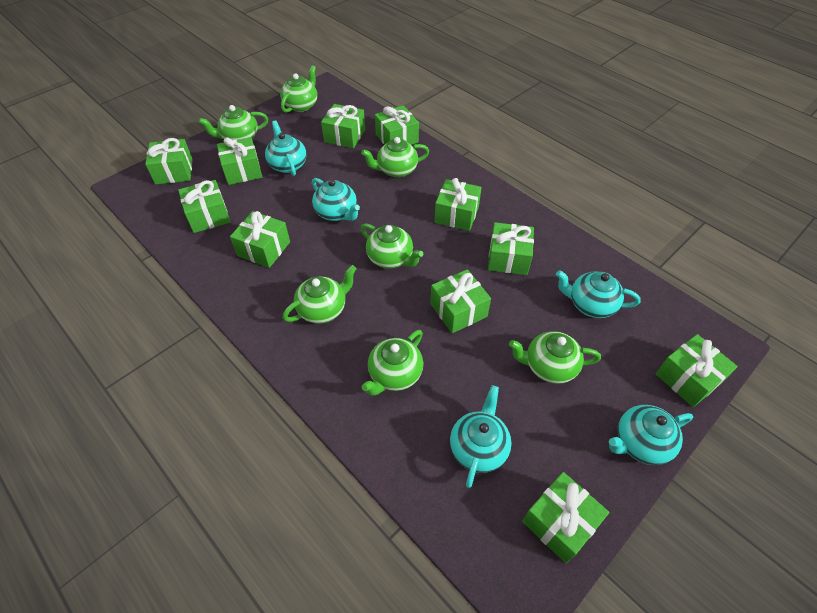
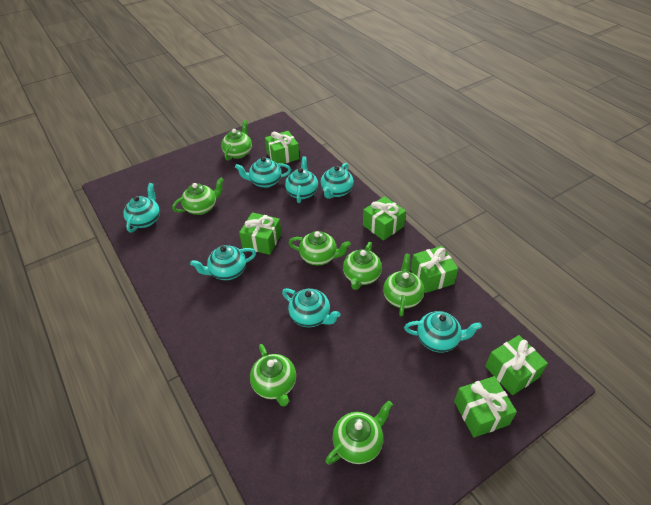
green gift: [145,138,193,184] [178,180,230,233] [217,137,262,185] [230,211,290,268] [321,104,365,148] [375,105,419,145] [430,269,491,333] [434,178,482,231] [488,222,534,275] [522,472,609,563] [656,334,738,407] = 11 -> [239,212,282,255] [265,131,299,164] [363,196,406,241] [411,246,458,293] [454,376,517,437] [485,335,548,395] = 6
turquoise teapot: [265,121,307,176] [312,178,360,221] [450,385,511,488] [556,270,641,318] [609,405,693,465] = 5 -> [123,183,160,233] [190,245,256,280] [235,157,291,188] [282,288,341,327] [285,156,318,203] [320,163,354,199] [404,311,482,352] = 7

